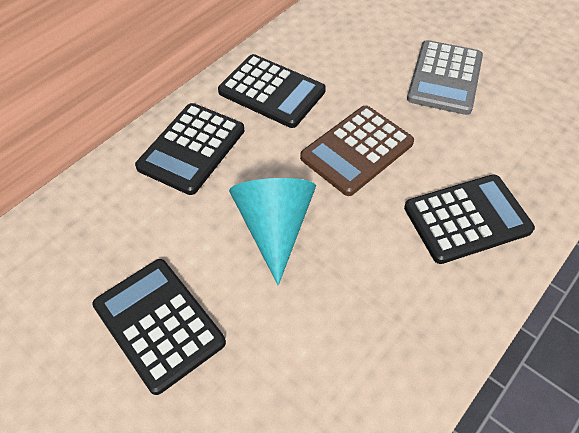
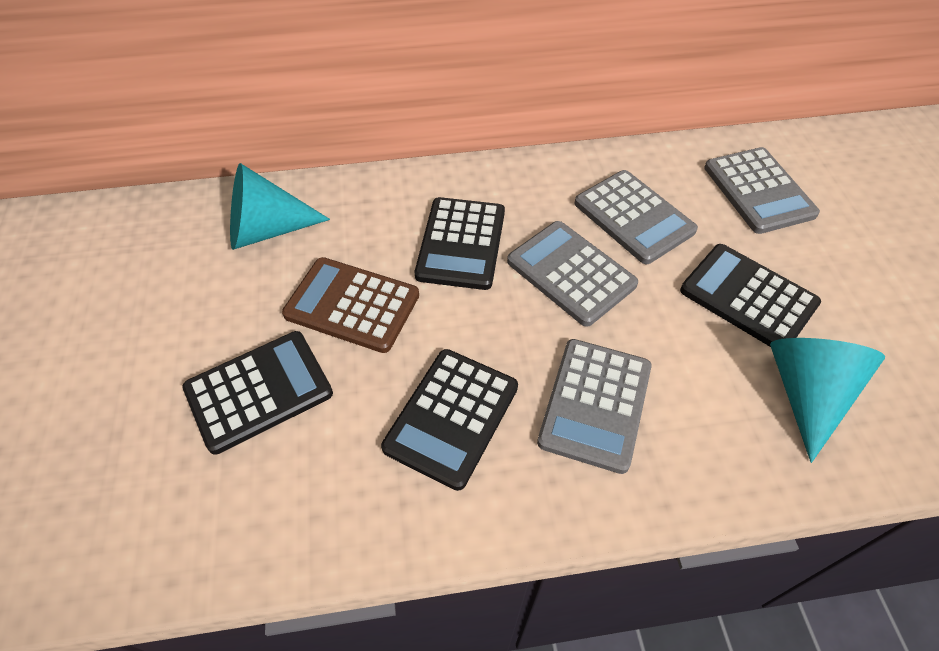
grey calculator: [407,40,483,115] = 1 -> [507,221,638,327] [537,339,651,474] [575,170,698,264] [704,147,820,234] = 4
turquoise cone: [229,178,316,285] = 1 -> [230,163,330,250] [770,338,885,463] = 2

